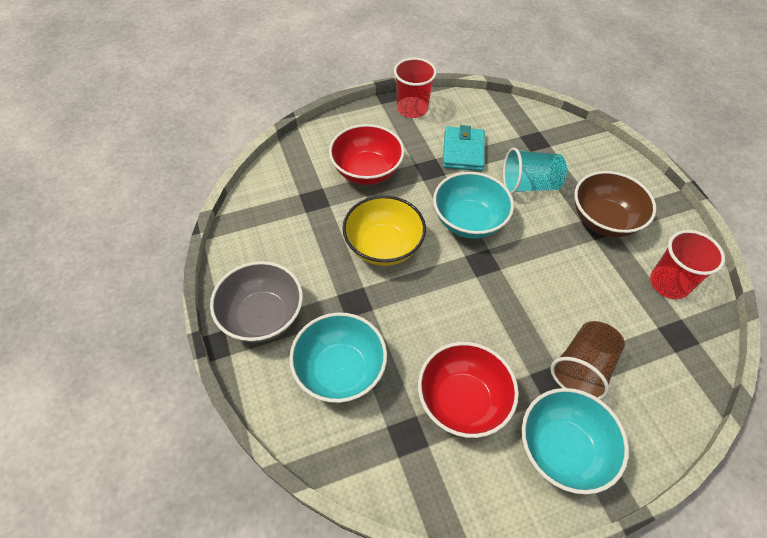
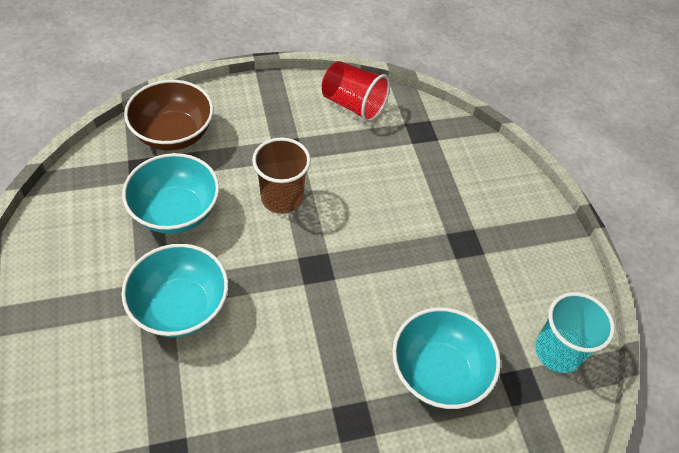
grey bowl: [210,261,303,343] = 1 -> none = 0
red bowl: [329,124,404,185] [418,342,519,438] = 2 -> none = 0
red cup: [394,58,437,118] [650,230,725,299] = 2 -> [322,61,390,122] = 1
turquoise wallet: [443,125,485,171] = 1 -> none = 0
yellow bowl: [342,195,426,266] = 1 -> none = 0

